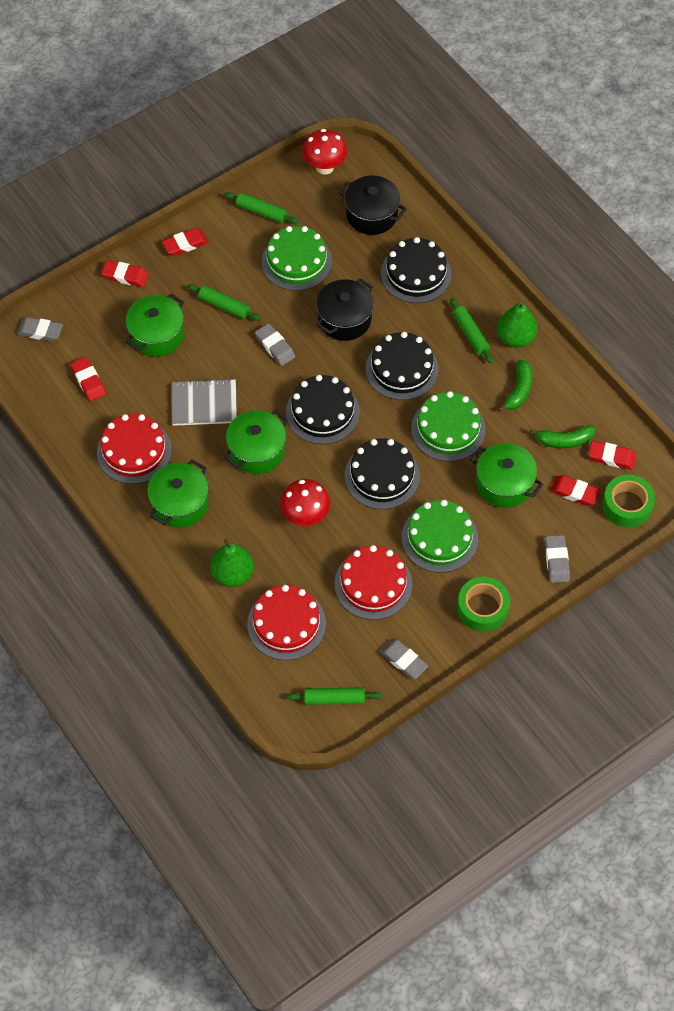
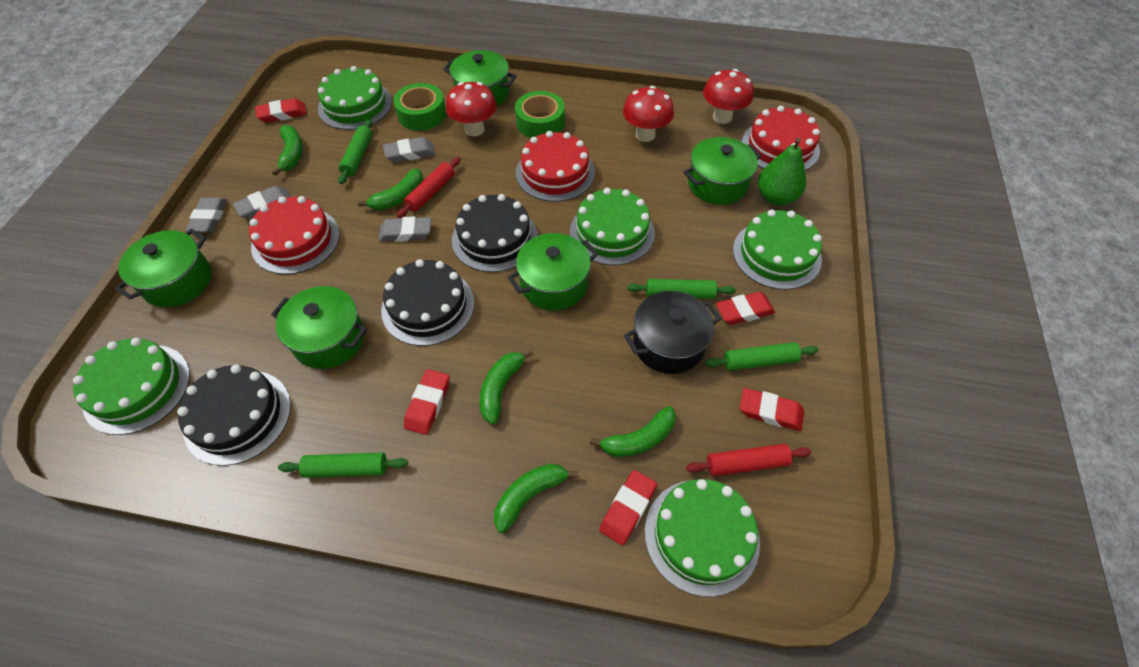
black cake: [286,375,360,444] [345,438,420,509] [366,332,439,400] [381,237,452,303] = 4 -> [177,364,291,466] [381,259,474,346] [452,194,537,272] = 3
black pot: [316,278,374,341] [338,176,407,235] = 2 -> [624,291,722,374] = 1
green banana: [498,359,532,412] [529,425,595,448] = 2 -> [272,125,303,176] [358,168,423,210] [479,350,534,424] [494,464,579,533] [590,406,676,457] = 5
green cake: [262,226,332,291] [402,500,478,573] [411,391,485,461] = 3 -> [73,338,190,435] [318,66,392,130] [570,188,655,265] [645,479,760,597] [733,210,822,290] = 5
green pear: [210,539,254,587] [497,301,538,348] = 2 -> [758,138,806,205] = 1
green pot: [126,294,184,357] [147,460,209,528] [224,410,288,474] [470,443,543,508] = 4 -> [115,229,211,308] [271,286,367,369] [443,50,517,106] [507,233,598,311] [684,137,762,205] = 5
grey notebook: [172,379,237,426] = 1 -> none = 0
red mushroom: [280,479,330,526] [302,129,347,175] = 2 -> [446,82,497,136] [623,86,674,142] [703,69,754,124] = 3
red rolling pin: none = 0 -> [397,157,461,218] [686,444,811,476] = 2

